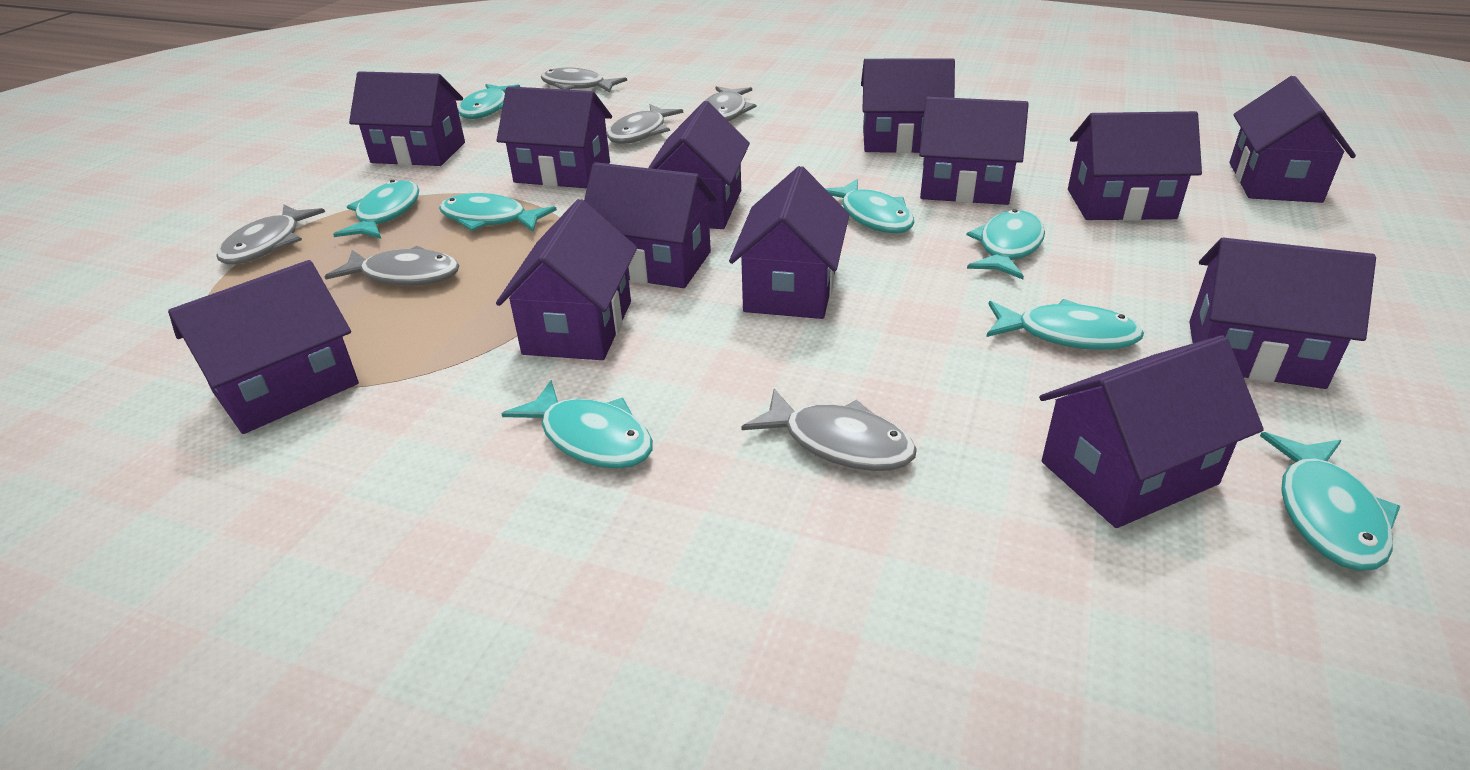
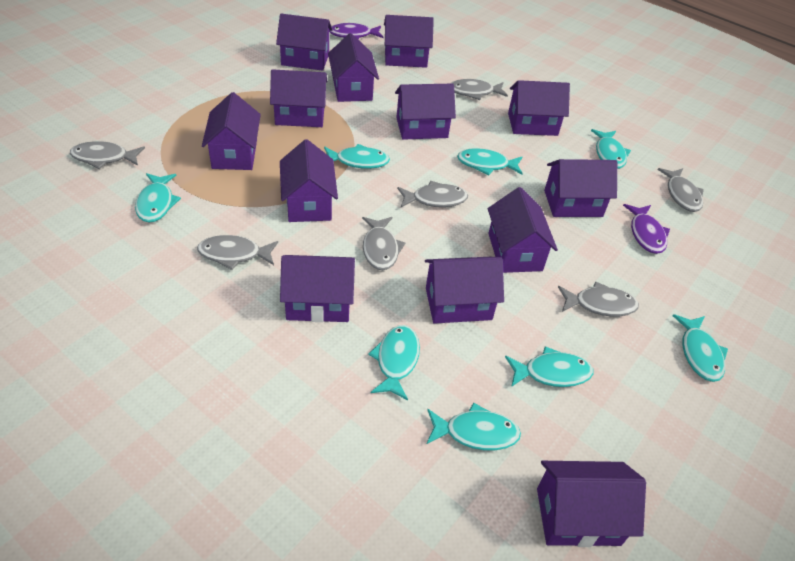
grey fish: [216,205,325,264] [324,246,459,286] [541,68,627,93] [607,104,683,144] [705,86,756,121] [741,389,917,471] = 6 -> [70,141,145,169] [197,235,278,270] [362,217,405,270] [397,181,468,207] [450,79,508,100] [558,281,639,317] [657,168,704,212] = 7
purple fish: none = 0 -> [329,23,383,39] [623,204,670,254] = 2

